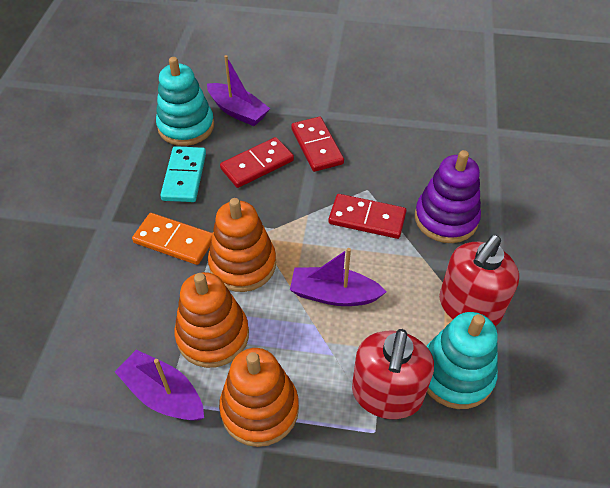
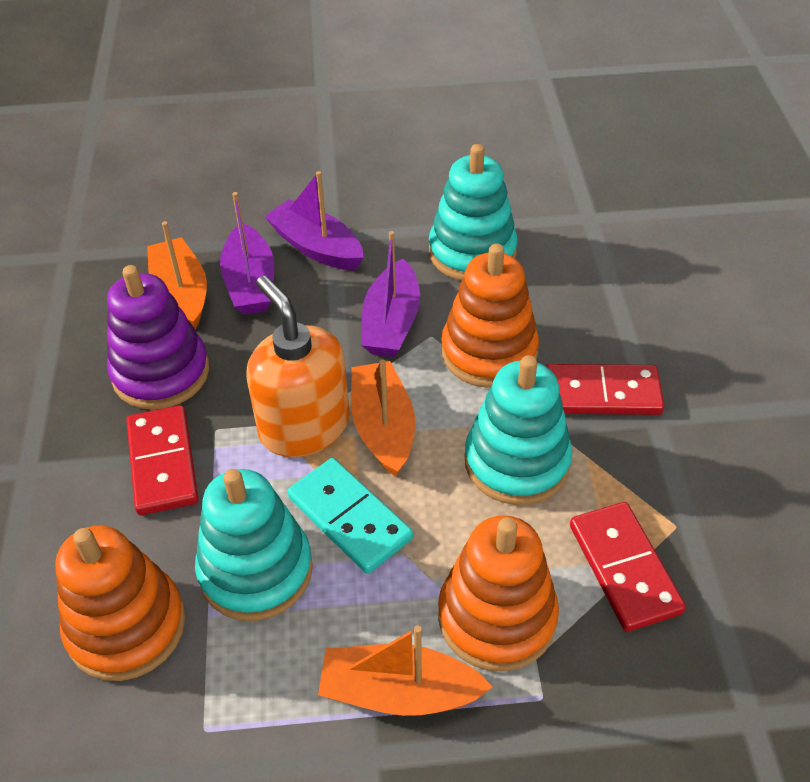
orange boat: none = 0 -> [147,221,207,330] [318,625,492,716] [351,360,415,477] = 3
orange domino: [132,213,213,265] = 1 -> none = 0
orange soap dispenser: none = 0 -> [246,276,350,457] = 1
red soap dispenser: [352,329,434,419] [439,235,519,326] = 2 -> none = 0
turquoise stacking toy: [156,57,214,146] [426,312,498,409] = 2 -> [195,469,313,621] [429,144,518,281] [465,355,572,505] = 3

